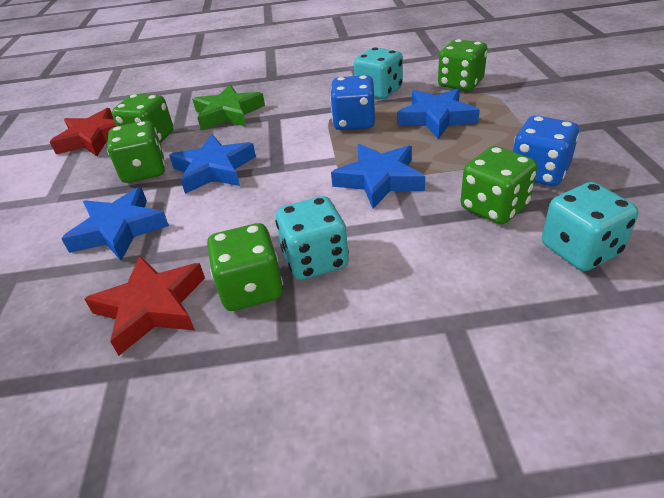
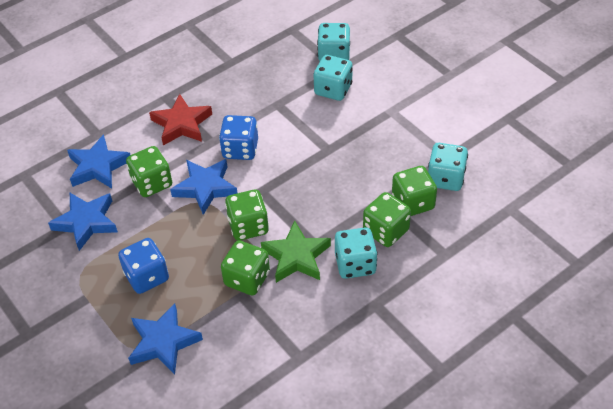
red star: [50,108,117,156] [84,256,205,356] = 2 -> [149,94,212,146] = 1
turquoise dice: [276,196,349,280] [354,47,403,99] [542,182,639,271] = 3 -> [314,55,353,101] [317,23,350,62] [335,227,378,279] [428,143,468,191] = 4

